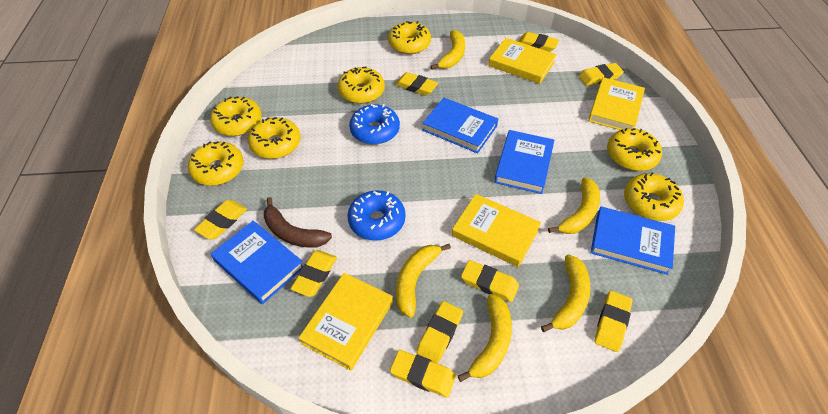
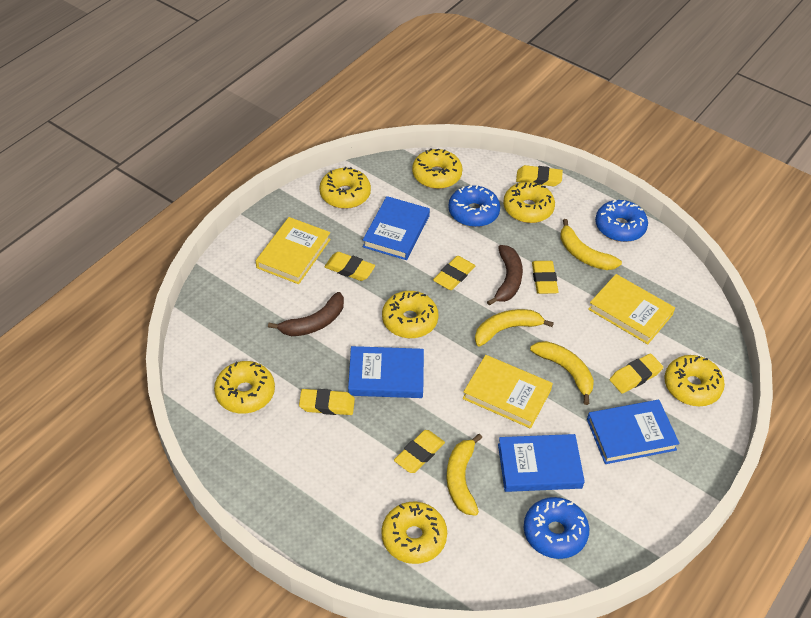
blue donut: [348,190,405,241] [349,104,400,145] = 2 -> [448,185,500,227] [524,497,589,559] [595,199,648,242] = 3
brown banana: [264,197,332,247] = 1 -> [268,292,344,336] [487,245,523,306] = 2
yellow banana: [396,244,451,318] [430,30,465,70] [458,294,512,382] [541,254,591,332] [548,177,600,234] = 5 -> [446,434,482,516] [475,309,554,347] [530,341,594,405] [561,219,622,270] = 4
yellow book: [298,273,393,371] [452,194,541,267] [488,38,557,84] [588,77,645,130] = 4 -> [256,217,331,284] [463,355,553,429] [588,274,675,345] = 3
yellow eraser: [194,200,247,239] [290,250,337,297] [390,350,456,398] [395,72,438,96] [416,301,463,364] [461,260,519,302] [518,32,559,52] [579,63,624,86] [594,291,633,352] = 9 -> [299,389,355,415] [325,252,375,281] [394,430,445,473] [433,256,475,290] [516,165,563,186] [532,261,558,294] [610,353,663,394] = 7

